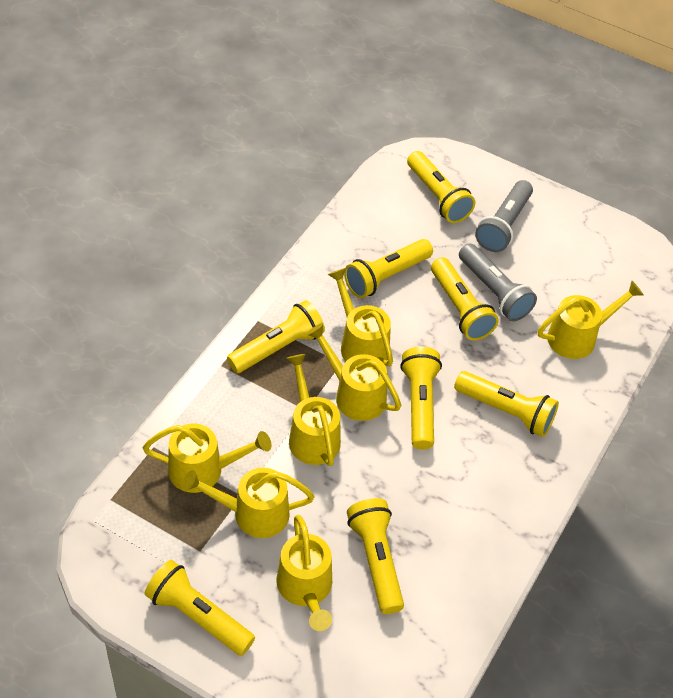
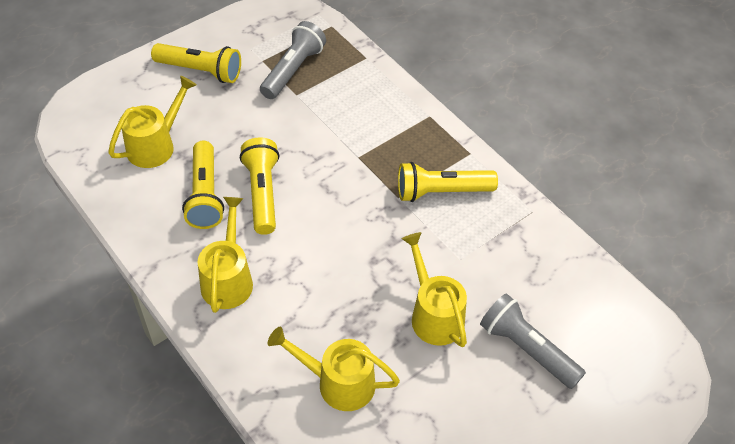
yellow flashlight: [145,560,255,656] [227,300,325,373] [344,239,433,298] [347,498,404,614] [400,347,442,450] [407,151,475,223] [431,257,499,341] [454,371,559,437] = 8 -> [151,43,241,83] [182,141,224,229] [240,138,280,235] [398,162,498,202] = 4
yellow watering can: [143,423,271,493] [182,468,314,538] [276,515,332,631] [286,354,341,466] [306,323,401,421] [328,268,393,367] [538,281,644,359] = 7 -> [108,76,196,168] [198,197,253,313] [268,327,400,411] [402,232,467,347] = 4

